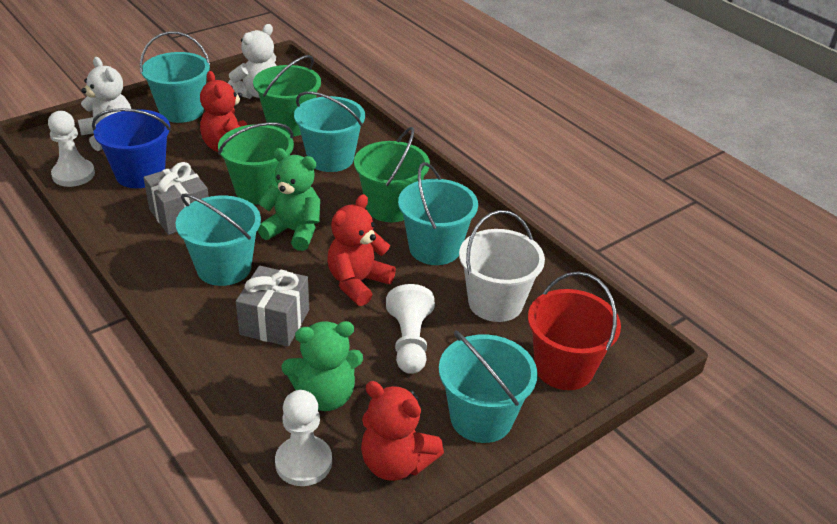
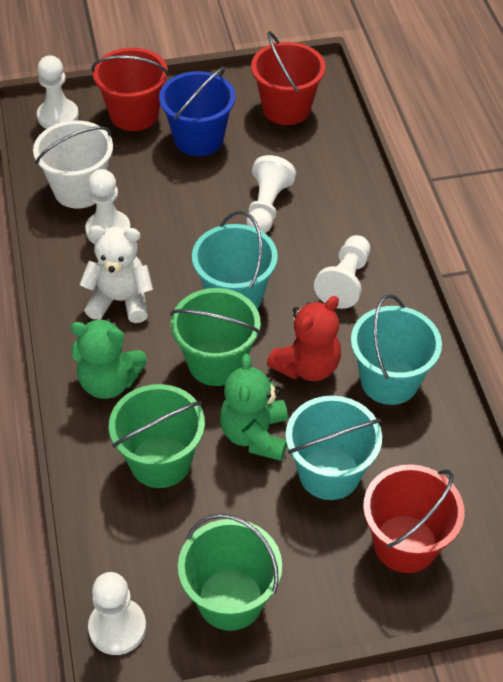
grey gift: [143,162,209,235] [236,266,309,347] = 2 -> none = 0
red bucket: [528,272,621,390] = 1 -> [92,48,169,131] [251,31,325,125] [363,464,464,573] = 3
red teddy bear: [200,71,247,152] [327,194,396,306] [361,381,444,481] = 3 -> [267,296,341,381] = 1
turquoise bucket: [140,32,210,123] [175,193,261,286] [294,91,365,172] [398,162,478,265] [439,330,537,443] = 5 -> [192,211,278,309] [286,396,382,500] [351,294,442,405] = 3
white pawn: [48,111,95,187] [275,390,332,486] [386,284,435,374] = 3 -> [37,55,79,129] [85,169,131,244] [88,572,146,655] [246,155,296,233] [314,235,370,309] = 5
white teddy bear: [78,57,131,151] [228,24,277,99] = 2 -> [79,225,153,323] = 1

